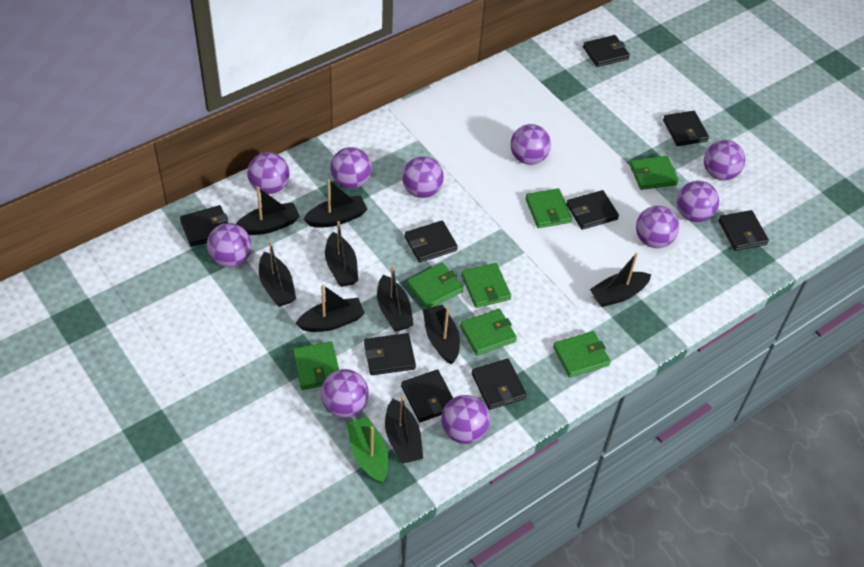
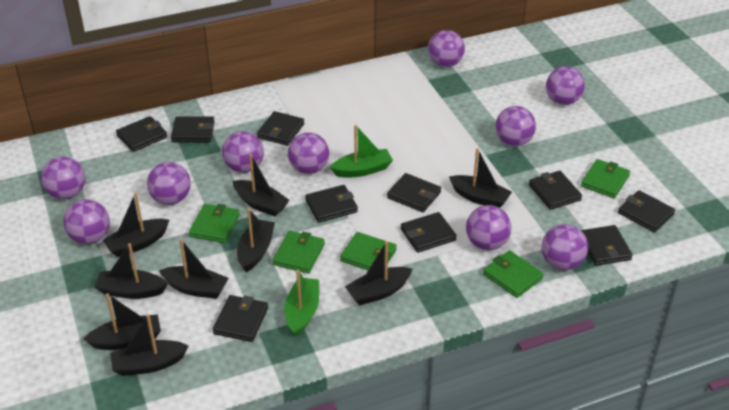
black wallet: [180,205,228,247] [364,333,416,375] [401,369,453,422] [405,221,458,263] [472,359,526,410] [566,190,619,230] [583,35,630,67] [663,111,709,146] [718,210,769,251] = 9 -> [116,116,168,152] [171,116,215,142] [213,295,268,342] [257,111,304,146] [305,185,358,223] [387,173,441,212] [401,212,457,253] [529,171,582,210] [581,225,633,265] [618,190,675,233] = 10
green boat: [347,417,388,483] = 1 -> [284,270,319,336] [330,125,393,177] = 2
green wallet: [293,342,339,390] [407,263,464,308] [460,309,517,355] [461,263,511,308] [525,188,572,228] [553,331,611,377] [630,156,679,190] = 7 -> [189,204,240,243] [272,231,325,273] [340,232,397,270] [483,250,544,298] [581,159,630,198] = 5

